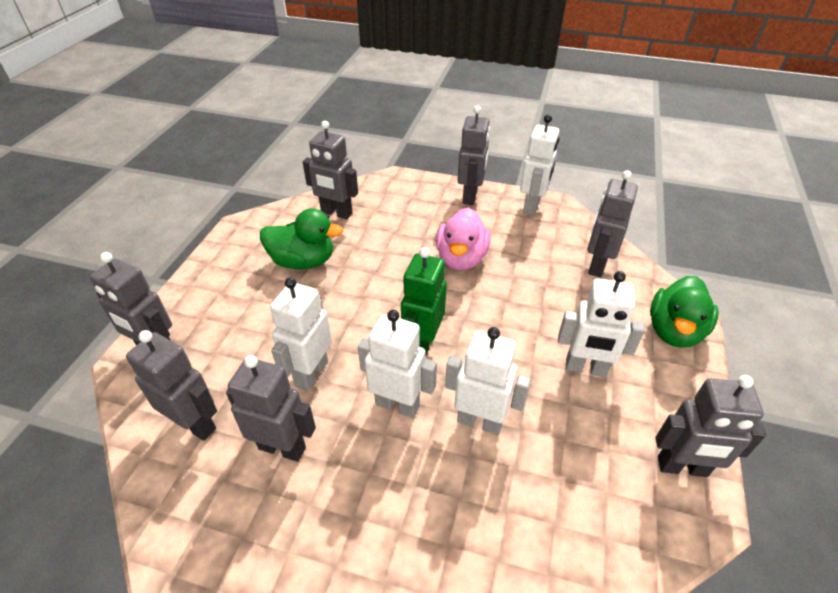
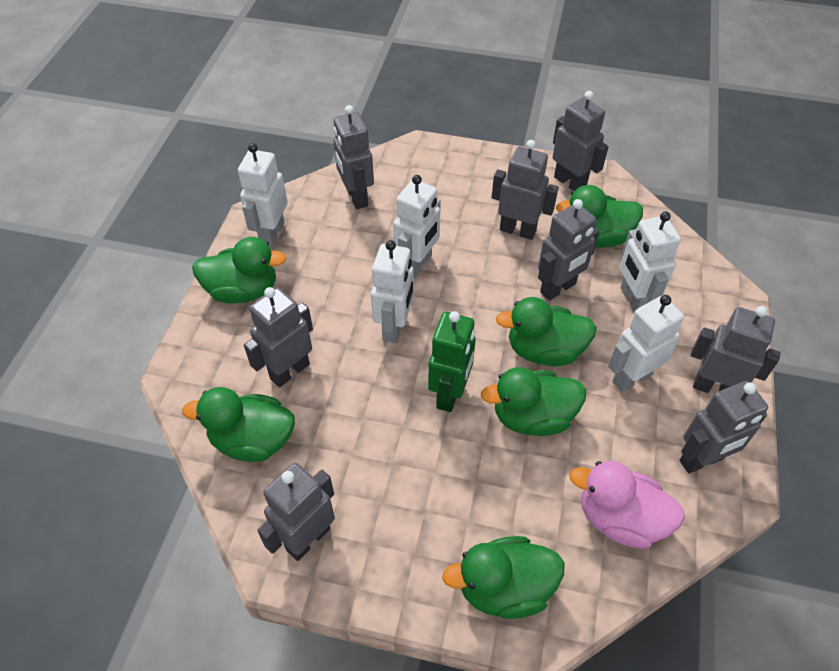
green duck: [260,208,343,269] [650,276,719,348] = 2 -> [182,387,295,462] [192,237,287,304] [442,536,565,619] [481,367,586,436] [495,297,597,366] [556,185,643,248] = 6
grey robot: [90,252,172,345] [126,330,217,441] [226,355,316,462] [303,121,358,219] [457,106,490,205] [587,170,638,277] [655,375,766,477] = 7 -> [244,287,313,387] [257,463,335,561] [333,105,374,209] [492,140,558,240] [538,199,599,301] [553,91,609,190] [680,381,768,474] [691,306,781,393] = 8

